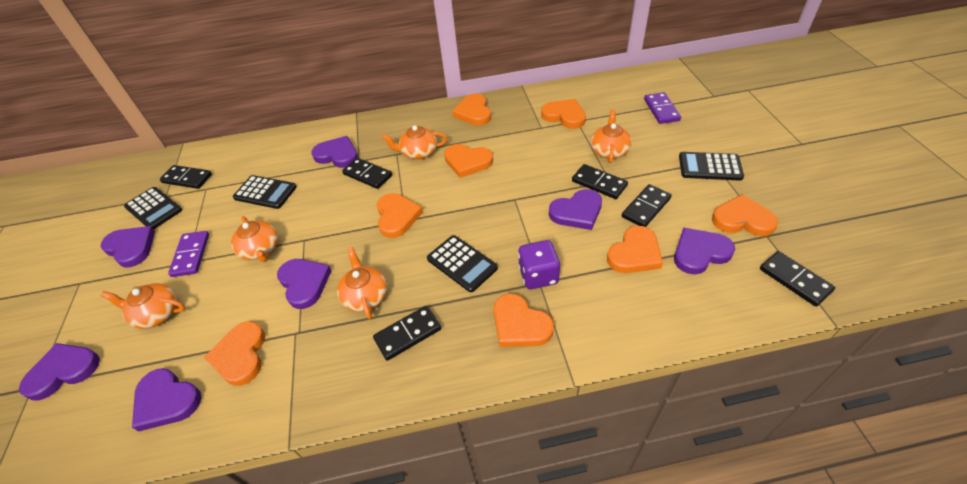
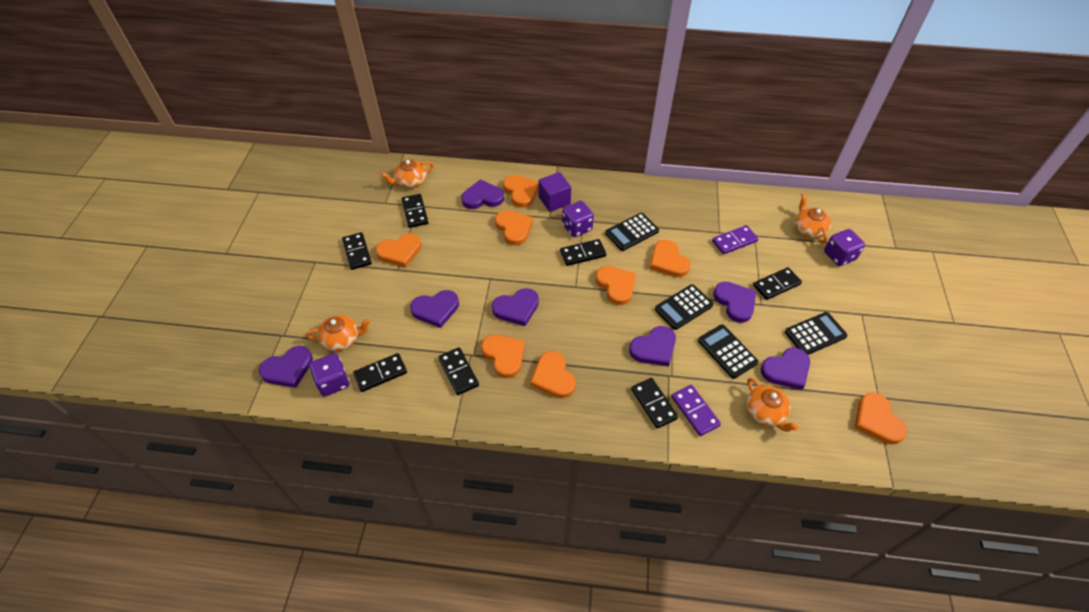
black domino: [160,165,212,189] [342,158,392,189] [373,306,441,361] [572,164,628,199] [622,184,672,227] [760,251,835,307] = 6 -> [342,232,372,270] [353,353,407,392] [402,194,428,228] [438,347,479,395] [560,239,606,266] [631,378,678,429] [753,267,802,300] = 7
orange teapot: [101,283,185,329] [231,216,278,262] [337,247,387,319] [382,125,447,159] [591,110,632,163] = 5 -> [306,315,371,351] [381,160,434,188] [746,378,799,432] [795,194,831,243] = 4
purple cube: none = 0 -> [538,172,571,212] = 1
purple dice: [518,240,560,289] = 1 -> [309,353,349,397] [562,201,594,237] [824,229,865,266] = 3

